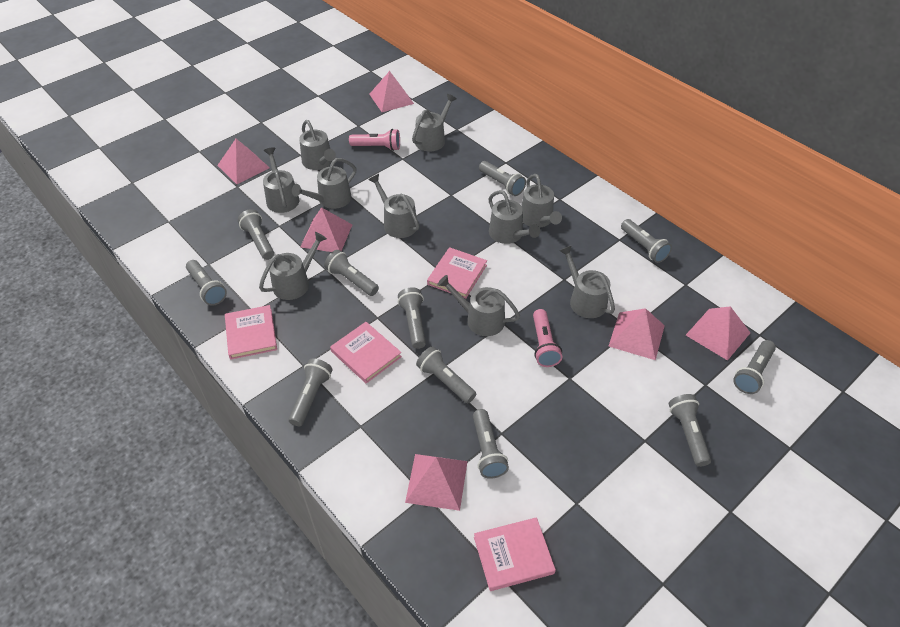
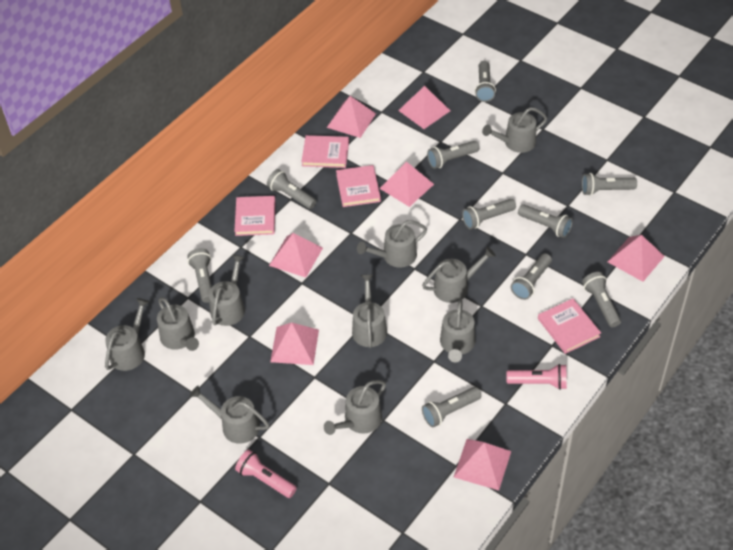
grey flashlight: [186,260,227,306] [238,209,274,260] [289,358,333,426] [324,250,379,296] [398,287,426,349] [416,346,476,403] [473,409,509,479] [479,161,526,196] [621,219,672,263] [669,394,711,467] [733,340,776,394] = 11 -> [187,248,212,303] [267,169,316,209] [422,387,481,427] [427,141,479,169] [462,199,516,229] [475,61,496,102] [511,253,552,300] [518,204,573,238] [582,173,637,196] [582,272,621,327] = 10
pink pyramid: [217,139,270,184] [300,207,352,252] [370,71,414,112] [405,454,468,511] [609,308,665,360] [686,306,750,361] = 6 -> [269,233,323,278] [270,323,319,365] [327,96,376,138] [379,162,434,207] [398,86,450,129] [454,439,511,490] [607,235,665,282] = 7

